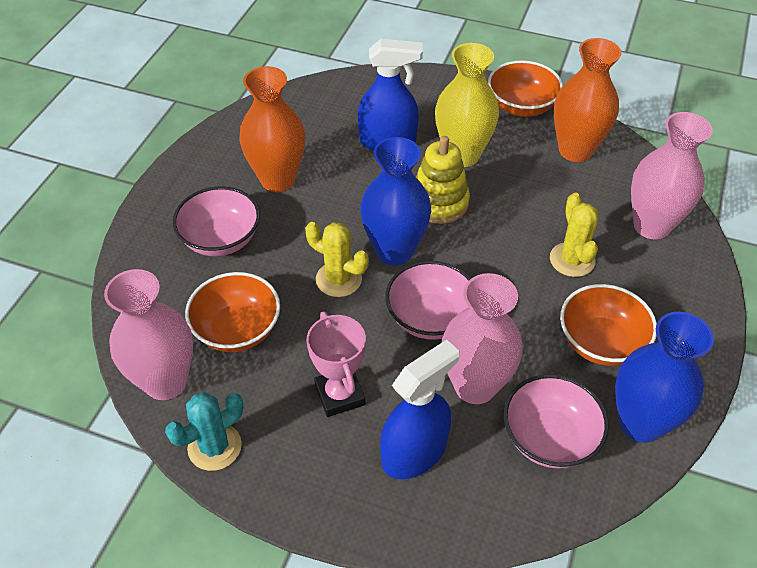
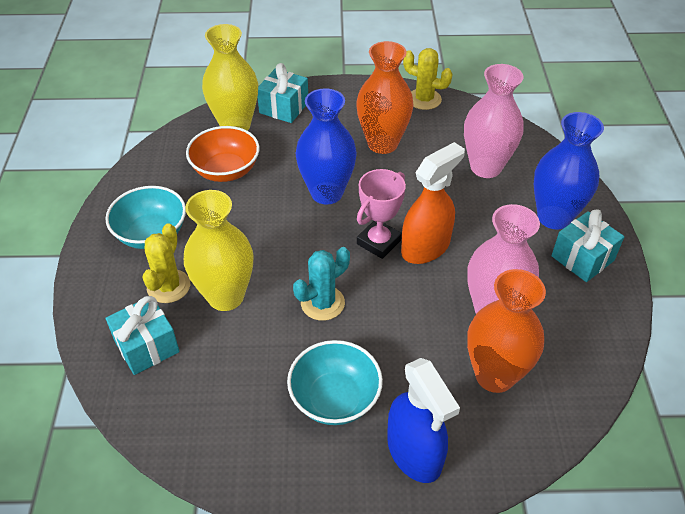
blue spray bottle: [358,39,423,150] [380,339,459,479] = 2 -> [387,358,460,483] = 1
orange bowl: [185,272,280,352] [488,60,563,117] [560,284,657,366] = 3 -> [186,126,260,182] = 1
orange spray bottle: none = 0 -> [401,142,465,264] = 1
pink bowl: [173,186,260,256] [385,261,471,340] [504,374,609,469] = 3 -> none = 0
pink vase: [104,269,193,400] [442,273,523,404] [631,112,713,240] = 3 -> [464,64,524,178] [467,204,540,314] = 2
turquoise bowl: none = 0 -> [105,186,186,249] [287,340,383,425] = 2
turquoise gift: none = 0 -> [106,296,180,375] [258,63,308,123] [551,209,624,282] = 3
yellow stacking toy: [416,136,470,224] = 1 -> none = 0
yellow vase: [435,43,499,167] = 1 -> [184,190,253,311] [202,24,258,131] = 2

